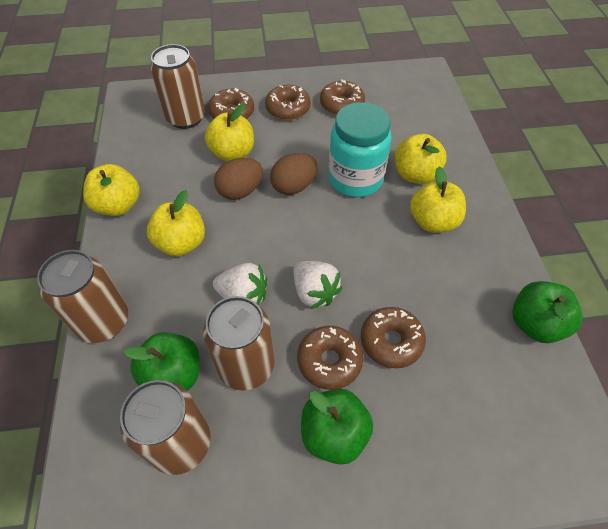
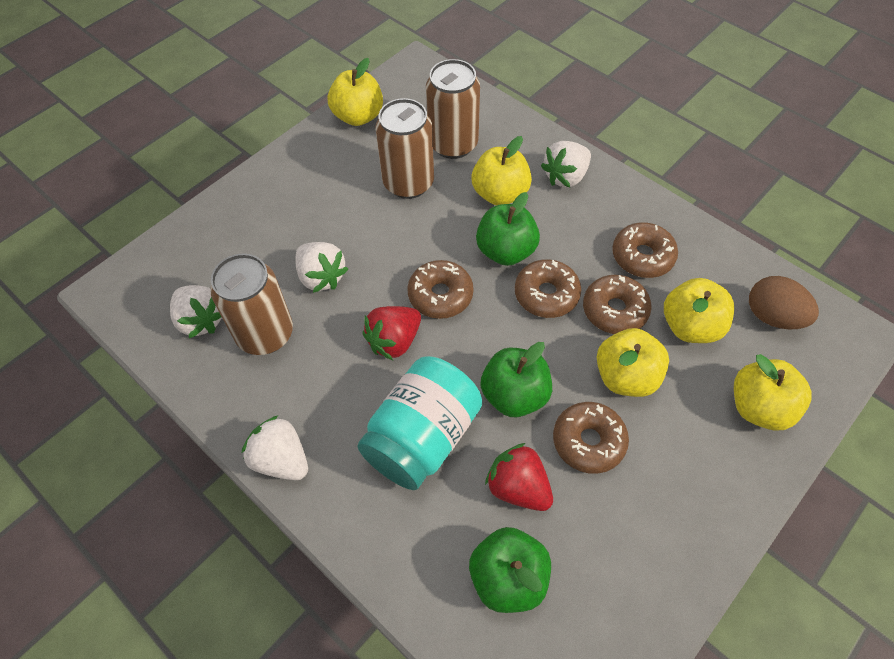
brown can: [37,250,128,343] [120,380,210,475] [150,44,205,129] [203,296,275,391] = 4 -> [210,253,293,355] [376,98,434,199] [426,59,480,159] = 3
brown egg: [214,158,263,200] [270,153,317,195] = 2 -> [749,276,819,329] = 1
red strawberry: none = 0 -> [363,306,421,360] [485,443,553,511] = 2
white strawberry: [213,263,267,305] [294,261,342,309] = 2 -> [170,285,222,338] [242,415,308,480] [295,242,348,293] [541,141,591,187] = 4

